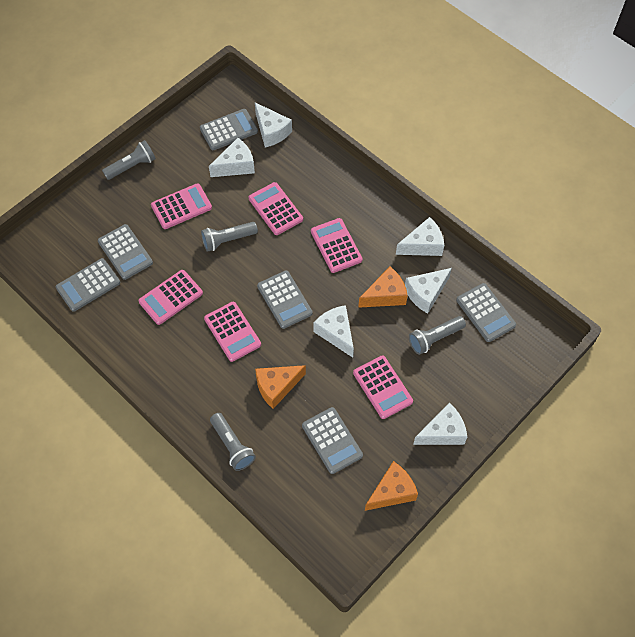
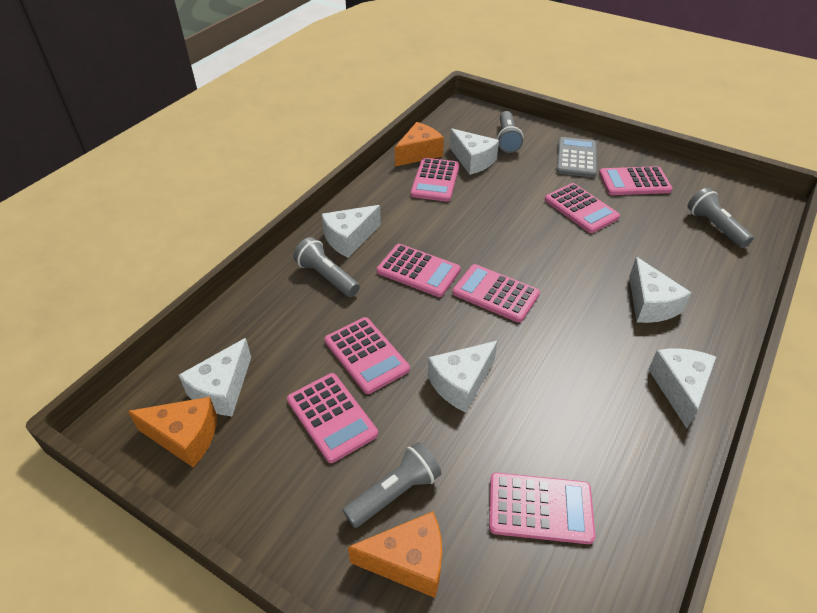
grey calculator: [56,258,120,312] [98,224,153,280] [200,109,258,150] [257,270,313,329] [302,407,363,474] [456,283,516,342] = 6 -> [556,137,597,178] = 1
pink calculator: [138,270,203,325] [151,183,212,229] [204,302,261,362] [249,182,303,235] [311,218,363,273] [353,355,413,419] = 6 -> [287,373,378,463] [325,317,410,394] [377,244,461,297] [411,158,459,202] [453,264,540,323] [489,473,595,544] [545,183,620,233] [599,166,672,195] = 8

